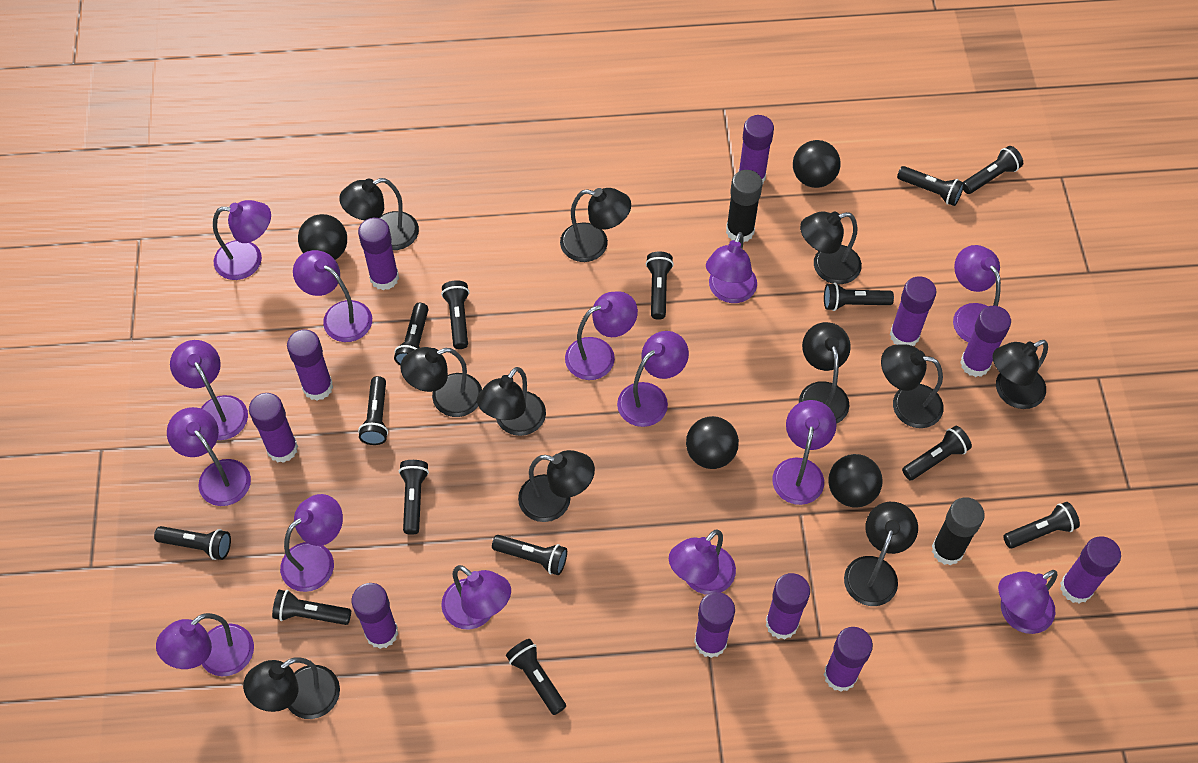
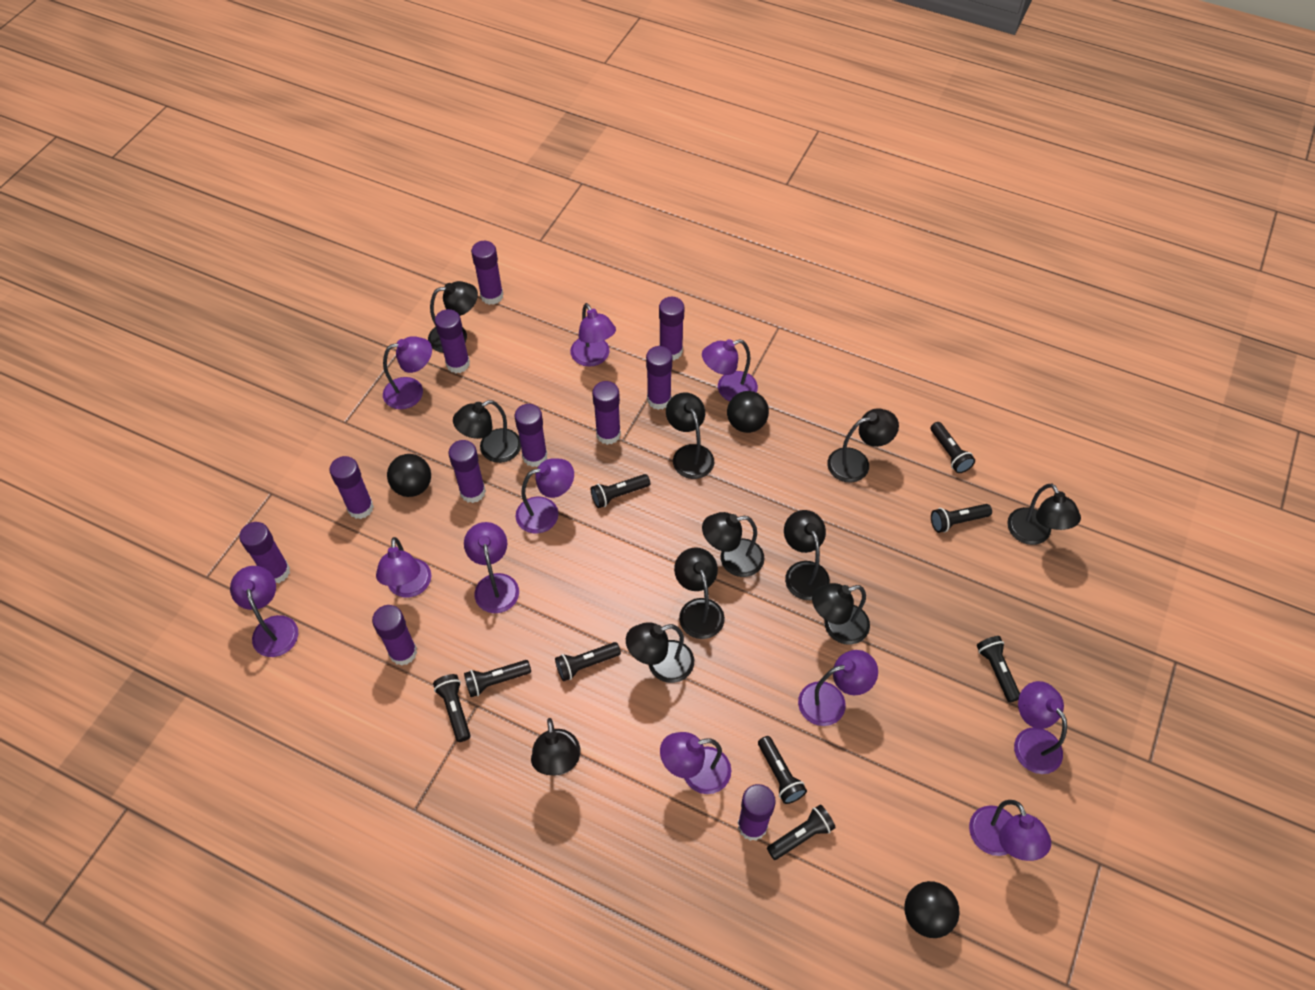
black ball: [298,214,347,260] [686,416,739,469] [793,140,841,188] [828,454,883,508] = 4 -> [387,454,431,497] [727,391,769,433] [904,881,959,938] = 3
black flashlight: [154,526,231,560] [272,590,351,625] [358,376,388,445] [394,303,428,365] [399,460,429,535] [441,280,469,349] [492,535,567,575] [506,639,566,715] [646,252,674,320] [824,283,894,311] [897,166,964,206] [902,426,972,480] [963,146,1023,194] [1003,502,1080,549] = 14 -> [433,674,470,742] [464,660,531,697] [555,642,621,681] [591,474,650,508] [758,736,807,804] [767,805,836,860] [931,422,975,473] [931,504,992,533] [977,636,1020,703] = 9
black glue stick: [726,170,762,242] [932,497,985,565] = 2 -> none = 0
purple lamp: [156,613,254,676] [167,407,251,506] [170,340,248,440] [213,200,271,280] [280,494,343,592] [293,250,372,342] [441,565,511,630] [565,291,638,380] [617,331,689,427] [669,530,736,595] [706,232,757,303] [772,400,837,505] [953,245,1001,342] [998,570,1058,634] = 14 -> [230,566,298,657] [376,537,431,598] [383,336,432,409] [464,522,519,613] [515,458,574,534] [570,303,616,367] [660,732,731,794] [702,339,758,401] [798,650,878,726] [969,800,1051,861] [1014,681,1067,774] = 11

